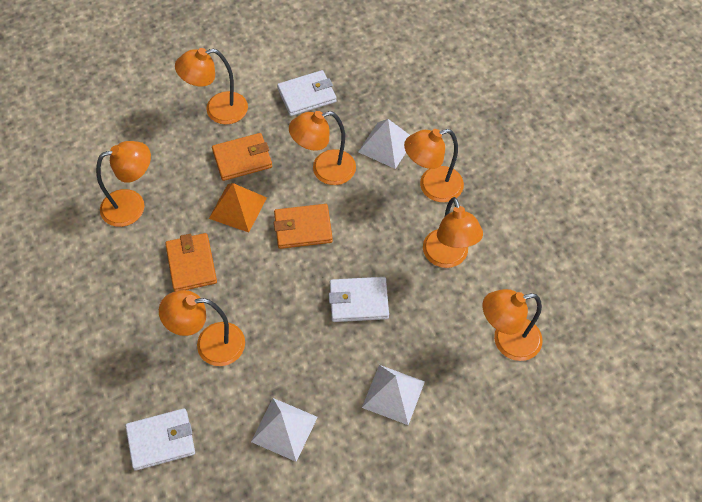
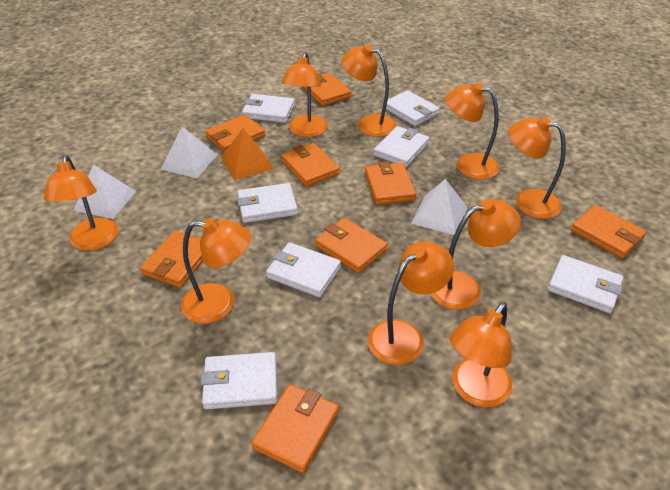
orange lamp: [96,141,151,227] [159,290,245,366] [175,48,248,124] [289,111,356,185] [404,129,464,202] [423,197,483,268] [483,289,543,361] = 7 -> [44,155,118,251] [181,218,251,324] [281,52,328,137] [341,45,396,137] [368,241,454,365] [431,199,521,310] [446,83,499,180] [450,302,512,407] [509,117,566,219] = 9
orange wallet: [165,233,217,292] [212,133,272,181] [274,204,333,249] = 3 -> [140,231,203,288] [205,115,265,153] [251,384,339,473] [281,143,340,187] [302,73,351,106] [315,218,388,273] [365,161,416,205] [571,205,646,259] = 8
white wallet: [125,408,195,471] [277,70,337,116] [329,277,389,322] = 3 -> [201,352,277,410] [237,183,298,223] [242,94,295,123] [266,242,341,297] [373,126,429,167] [386,90,440,126] [548,255,624,313] = 7

